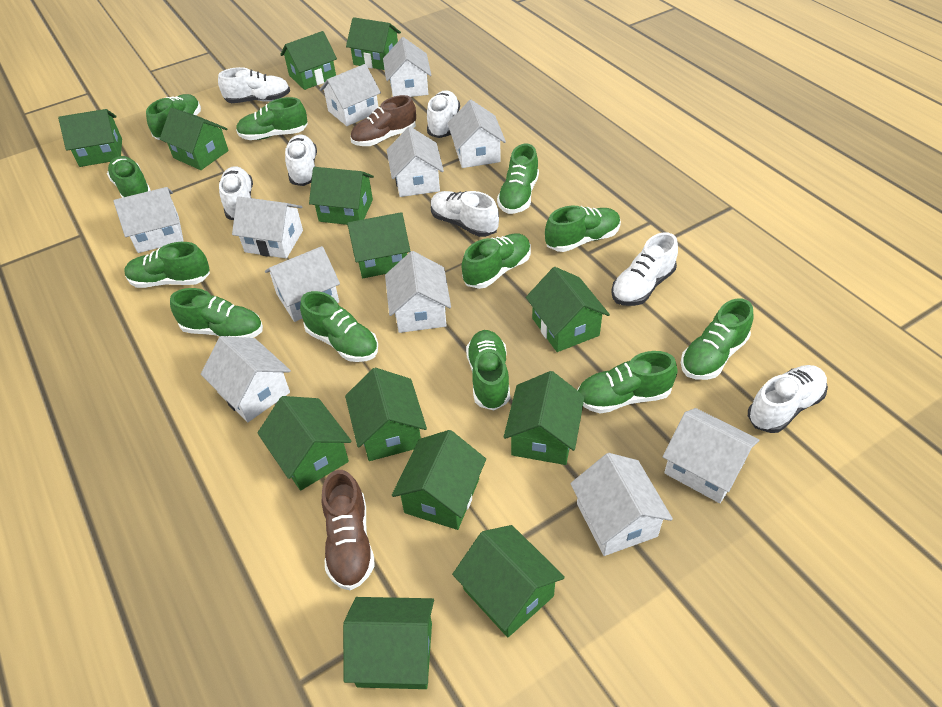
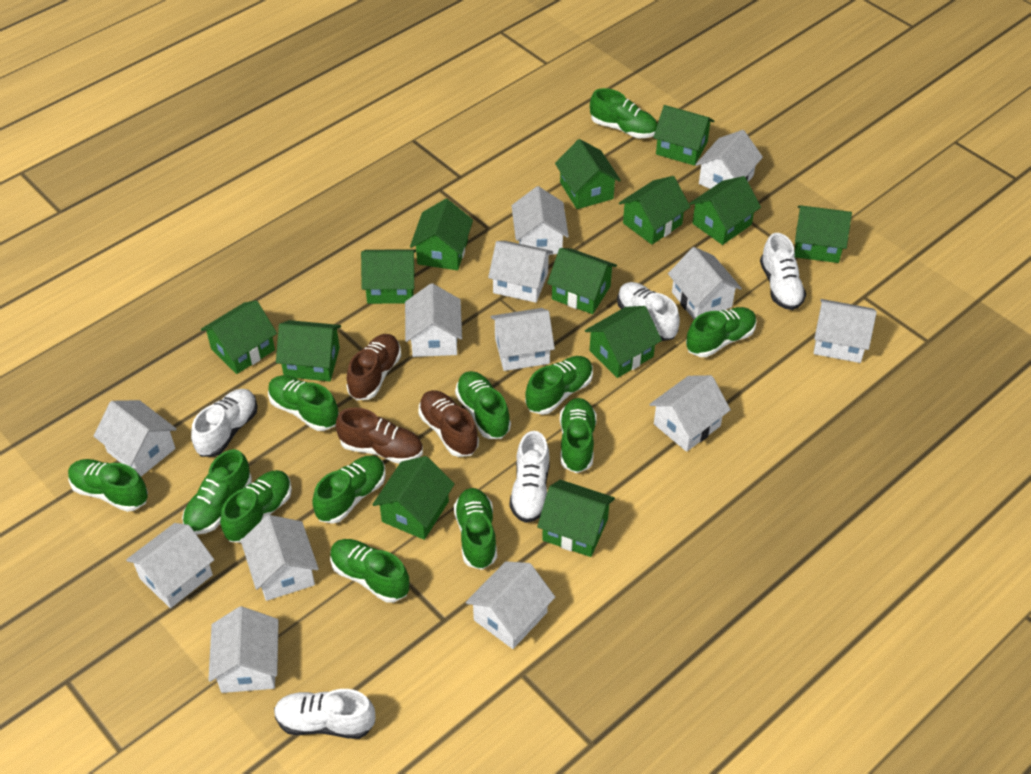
brown shoe: [322,470,375,590] [351,95,416,146] = 2 -> [336,407,423,464] [346,334,401,400] [418,390,479,457] = 3
white house: [113,187,184,253] [201,336,291,422] [232,196,303,258] [265,246,340,322] [319,64,381,126] [383,37,431,97] [385,251,451,333] [387,127,444,197] [447,100,506,168] [570,453,673,556] [662,408,759,503] = 11 -> [94,400,177,476] [126,523,214,608] [208,606,279,693] [241,515,319,601] [405,283,462,357] [466,561,555,649] [488,241,553,303] [491,308,555,371] [511,186,569,255] [649,375,731,452] [668,247,742,319] [695,130,763,189] [814,299,877,363] = 13
white shoe: [218,67,290,103] [219,166,253,220] [285,135,317,186] [427,90,460,138] [431,191,499,237] [611,232,678,306] [748,365,828,433] = 7 -> [191,389,258,457] [274,689,375,739] [509,431,550,523] [617,282,680,341] [760,233,806,310] = 5

